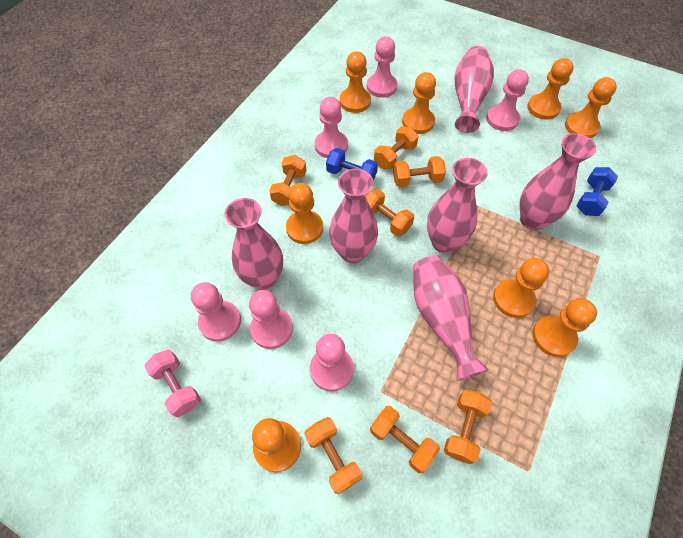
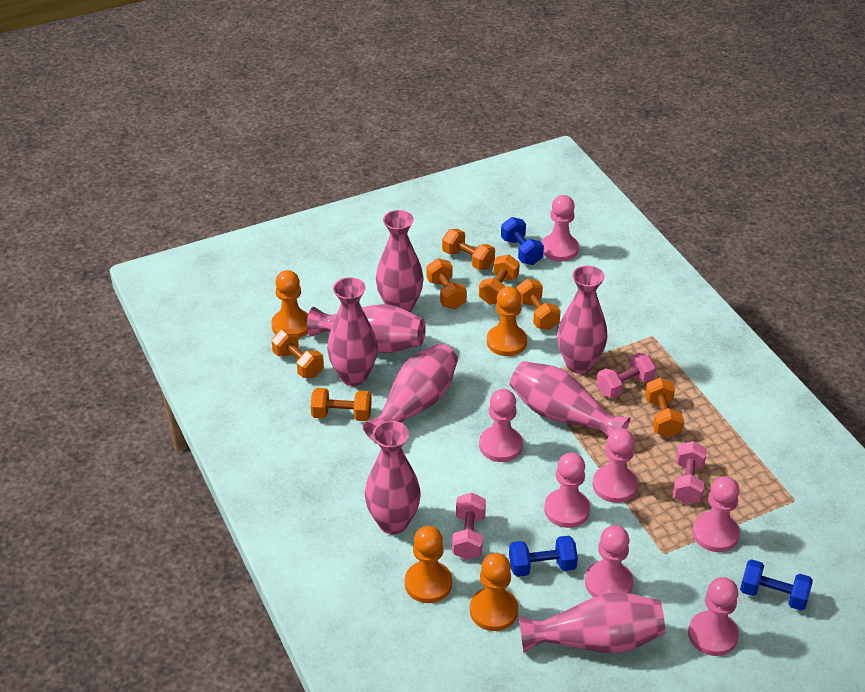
blue dumbbell: [326,148,378,181] [577,167,618,216] = 2 -> [501,217,544,265] [509,536,578,577] [740,559,813,611] = 3
orange pawn: [252,418,301,472] [286,183,323,244] [340,51,371,113] [402,72,436,134] [493,258,549,318] [527,58,574,120] [532,298,597,357] [565,77,617,138] = 8 -> [271,270,308,338] [405,526,452,603] [470,553,518,631] [487,286,527,356] = 4
pink dumbbell: [144,350,201,417] = 1 -> [452,493,486,560] [596,353,656,399] [673,441,707,504] = 3
pink pawn: [191,282,241,342] [249,290,293,349] [310,334,354,391] [315,97,348,158] [367,36,398,98] [486,69,529,131] = 6 -> [479,389,523,462] [542,195,579,261] [544,452,590,528] [585,525,633,597] [593,428,638,503] [688,577,739,656] [692,476,740,552] = 7
pink vase: [225,198,283,290] [329,169,378,263] [413,255,489,381] [427,158,488,253] [454,46,494,133] [520,133,596,230] = 6 -> [307,304,426,353] [327,277,378,386] [363,343,458,443] [365,421,421,534] [376,210,424,312] [510,361,630,437] [519,592,665,653] [557,266,608,374] = 8

